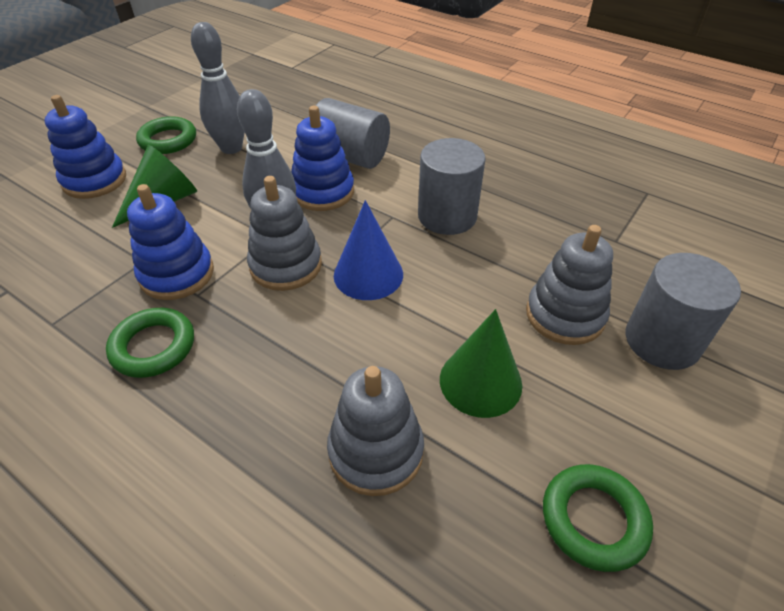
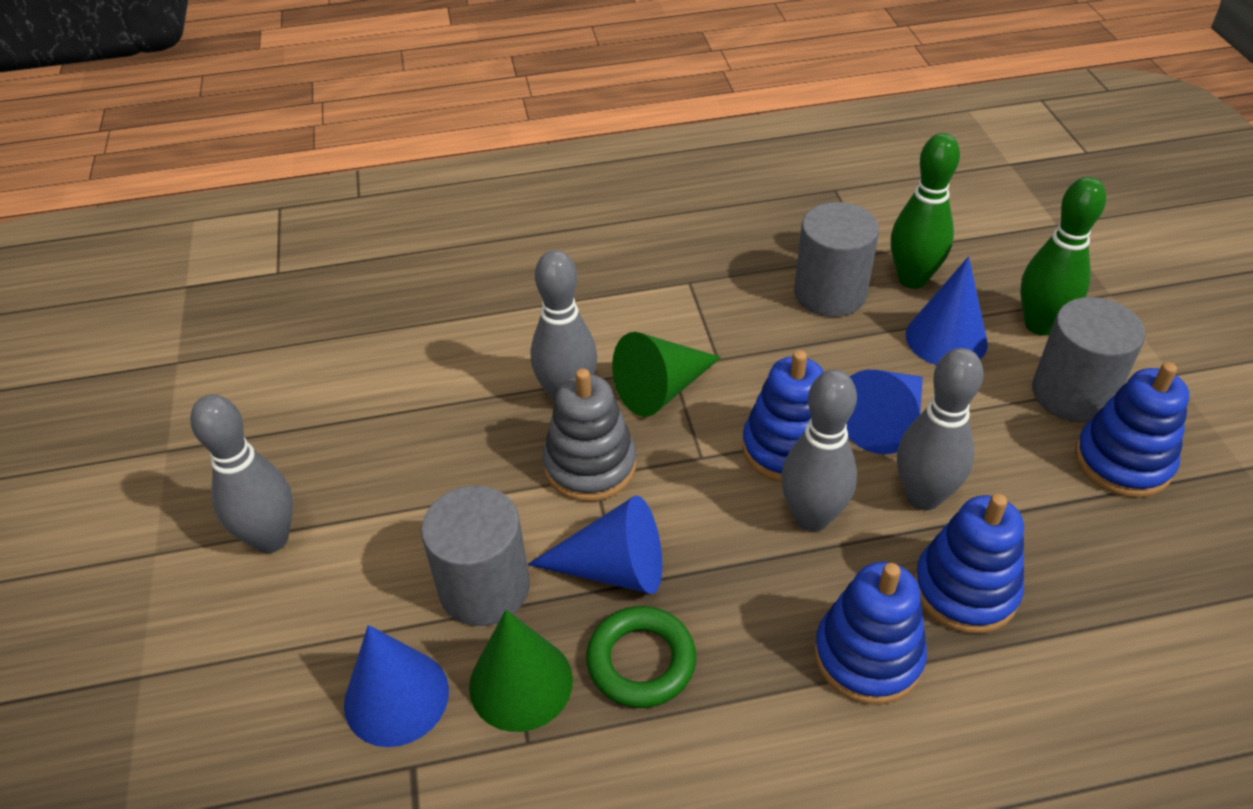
blue cone: [334,200,403,300] = 1 -> [344,625,449,747] [527,496,662,594] [847,370,923,454] [906,256,988,365] = 4
blue stacking toy: [45,95,126,199] [127,184,214,300] [291,106,354,211] = 3 -> [742,350,824,482] [814,562,927,704] [914,494,1024,634] [1075,362,1189,498] = 4
green bowling pin: none = 0 -> [891,133,960,289] [1020,177,1106,336] = 2
green ring: [106,308,194,378] [136,116,196,154] [543,464,653,572] = 3 -> [586,606,696,708] = 1
grey bowling pin: [191,22,245,154] [237,89,296,210] = 2 -> [190,394,293,553] [531,250,597,403] [781,370,857,532] [897,348,984,510] = 4
grey stacking toy: [247,176,322,291] [327,366,424,496] [526,225,613,345] = 3 -> [543,368,636,502] = 1

